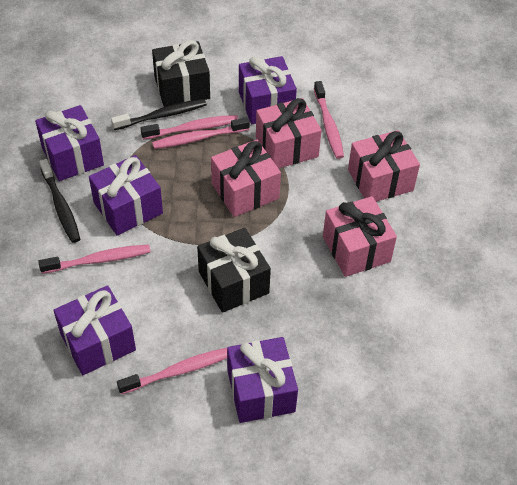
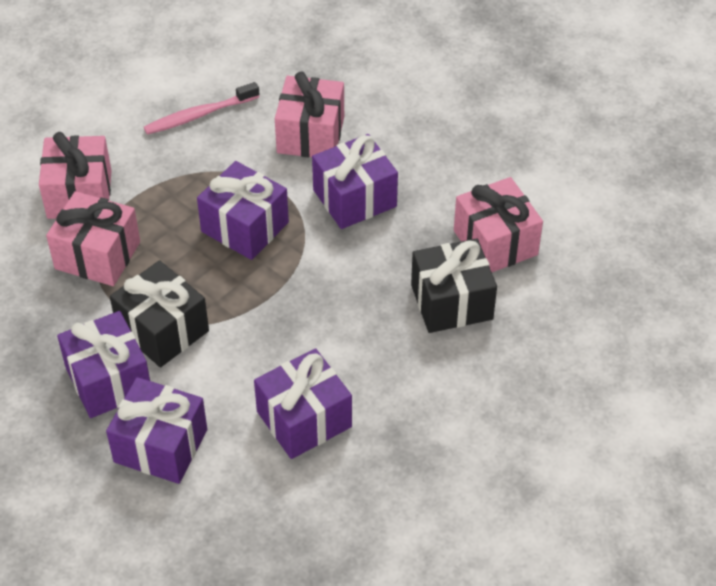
black toothbrush: [39,159,80,243] [111,99,207,130] = 2 -> none = 0
pink toothbrush: [38,245,151,274] [117,348,227,394] [140,115,238,140] [152,117,250,149] [314,81,344,159] = 5 -> [144,82,259,135] = 1

